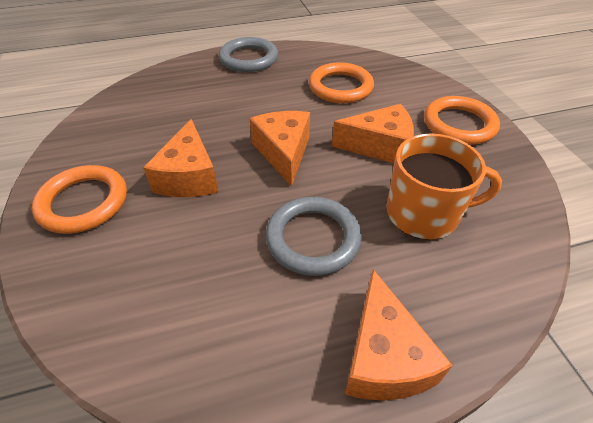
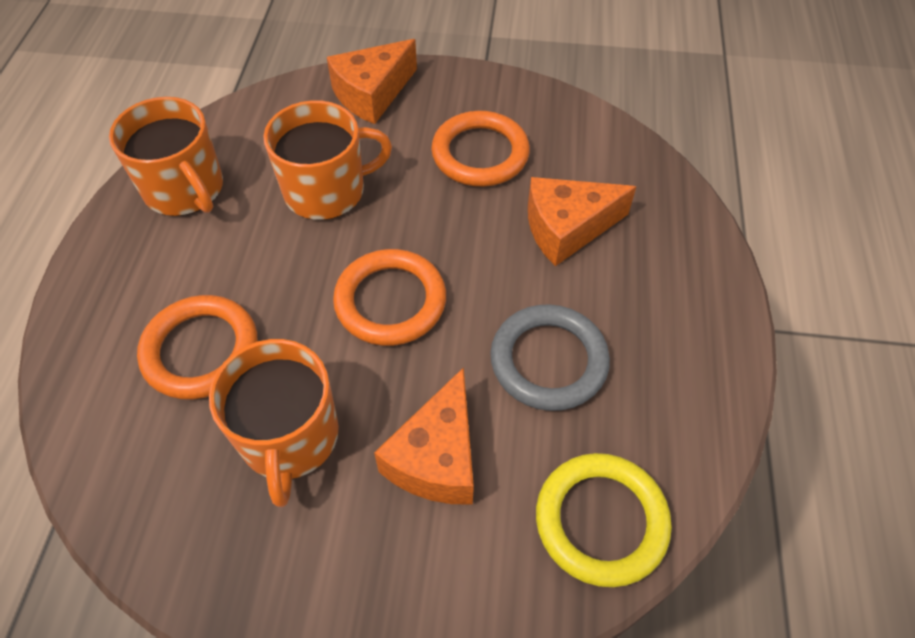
grey ring: [219,37,278,72] [265,197,362,276] = 2 -> [490,304,610,411] = 1
orange cheese: [143,119,219,197] [249,111,310,187] [332,104,414,163] [345,269,453,401] = 4 -> [327,39,417,124] [374,367,474,505] [528,177,637,266] = 3
orange mug: [386,133,502,240] = 1 -> [109,97,223,216] [209,339,339,507] [263,100,392,220] = 3
yellow ring: none = 0 -> [536,453,672,587] = 1

